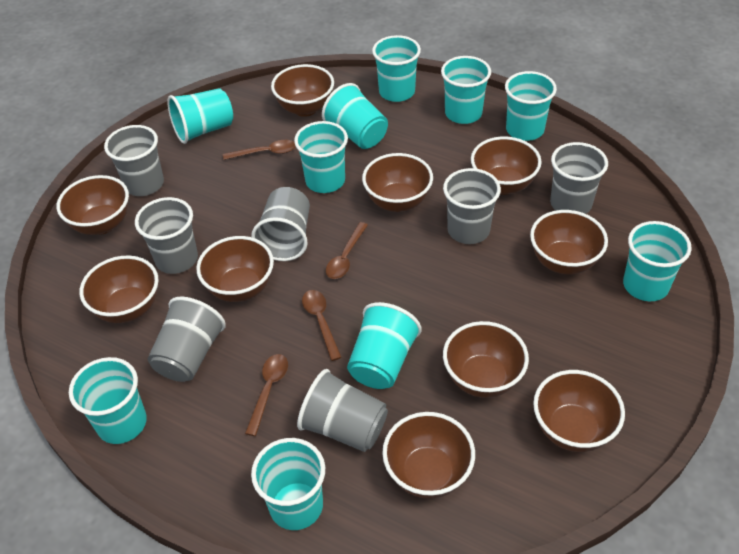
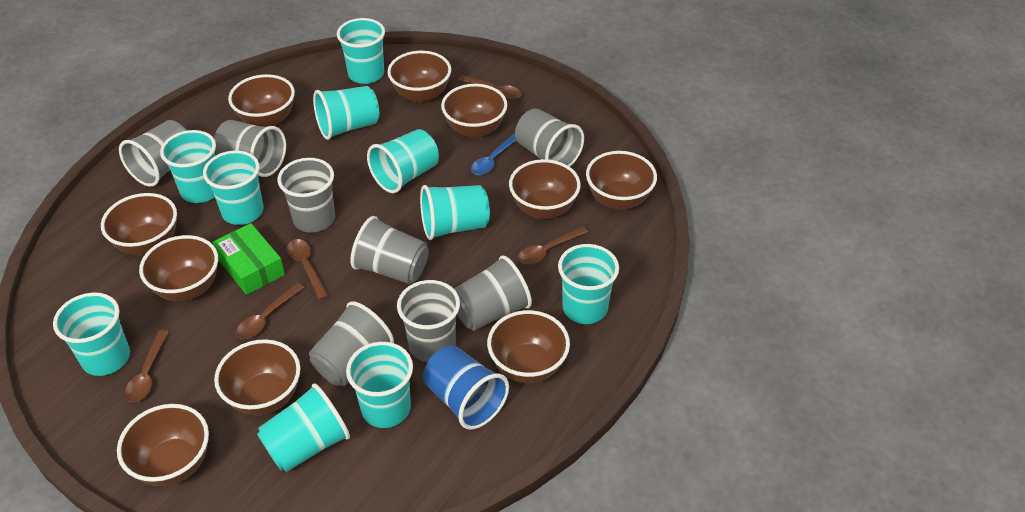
blue cup: none = 0 -> [423,345,509,430] = 1
blue spoon: none = 0 -> [471,133,516,175] = 1
brown spoon: [223,140,296,160] [245,354,288,436] [302,290,342,361] [326,222,368,279] = 4 -> [125,330,169,402] [236,282,305,339] [287,239,328,300] [458,75,522,99] [518,227,588,264] = 5
green box: none = 0 -> [212,223,285,295] = 1
grey cup: [104,125,164,196] [135,197,198,274] [148,297,226,382] [251,187,310,261] [297,369,388,452] [443,168,501,244] [550,142,608,214] = 7 -> [119,120,187,187] [214,120,286,177] [278,158,335,233] [309,301,394,386] [350,216,429,284] [397,280,460,362] [454,255,532,331] [515,109,584,167] = 8

